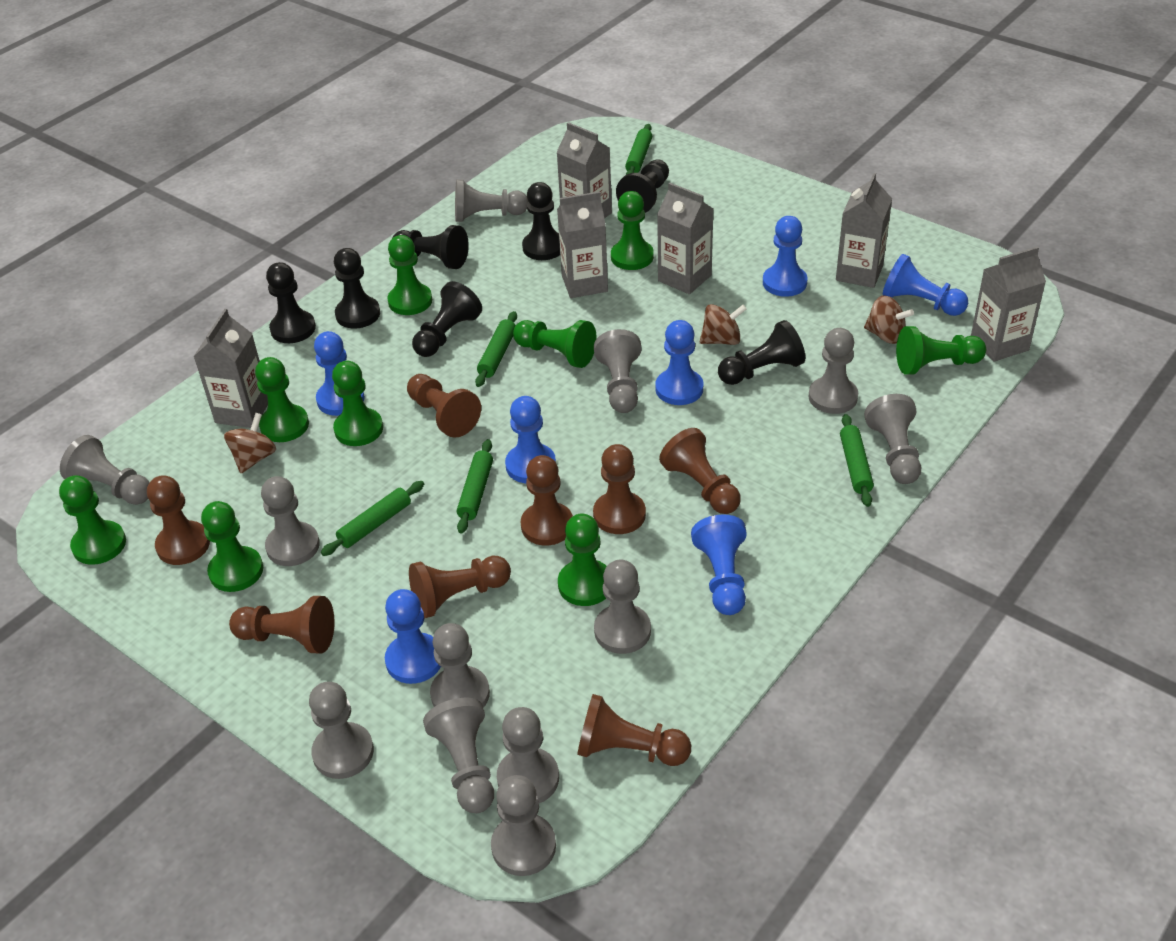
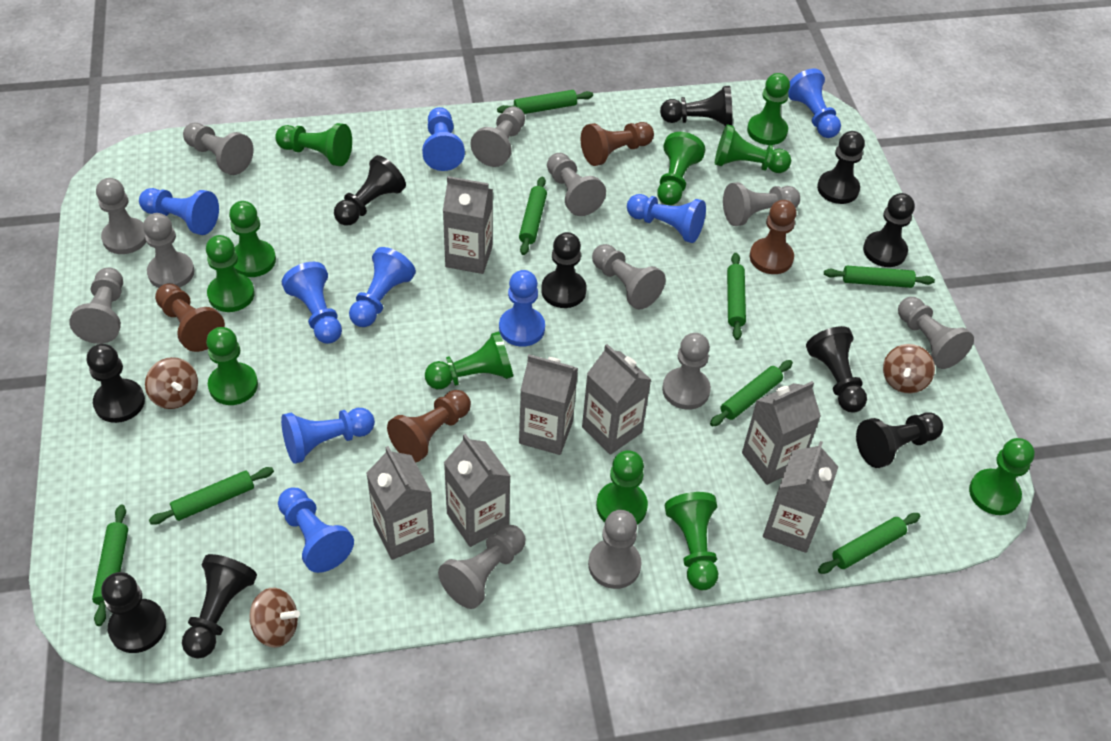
black pawn: [266,262,316,343] [334,248,380,328] [392,225,469,269] [412,281,482,357] [522,182,560,260] [616,159,669,213] [718,320,805,385] = 7 -> [87,344,145,423] [101,572,166,653] [182,554,257,659] [334,155,406,226] [541,232,587,308] [660,86,733,126] [806,326,867,413] [817,131,865,204] [856,412,943,468] [863,193,915,267] = 10
blue pawn: [314,331,365,416] [385,589,441,684] [505,396,556,483] [655,320,703,405] [691,514,747,615] [763,216,807,297] [883,254,968,316] = 7 -> [139,188,219,235] [278,488,354,573] [281,408,375,464] [282,262,342,344] [349,247,416,327] [422,107,465,171] [499,270,545,347] [627,194,706,243] [788,68,841,138] = 9
brown pawn: [147,475,210,565] [229,596,335,653] [407,374,481,438] [409,556,511,619] [521,455,573,546] [577,694,691,766] [593,444,646,534] [659,428,741,514] = 8 -> [155,283,225,352] [387,390,471,462] [581,122,654,166] [750,200,797,274] = 4
green pawn: [59,475,126,565] [201,501,263,592] [255,357,309,442] [332,361,383,446] [387,235,432,315] [513,320,597,368] [558,513,607,606] [611,191,654,270] [896,326,986,375] = 9 -> [206,235,255,312] [206,327,258,405] [229,201,276,277] [275,123,352,166] [425,331,513,389] [596,450,648,525] [657,132,705,205] [664,492,719,590] [715,124,791,173] [747,73,790,145] [969,438,1035,515] = 11
green rolling pin: [321,481,424,556] [457,439,493,533] [475,311,517,387] [625,124,652,175] [840,414,874,507] = 5 -> [92,505,128,626] [149,467,274,525] [497,90,593,114] [519,177,547,255] [710,360,793,426] [727,253,746,340] [818,513,920,574] [824,266,935,288] = 8
grey carton: [193,309,268,428] [556,122,612,218] [557,191,608,298] [657,183,713,294] [836,173,892,288] [971,246,1046,362] = 6 -> [366,446,434,560] [443,176,493,274] [444,434,510,547] [519,354,578,455] [582,344,651,455] [742,381,821,485] [763,441,838,553] = 7

